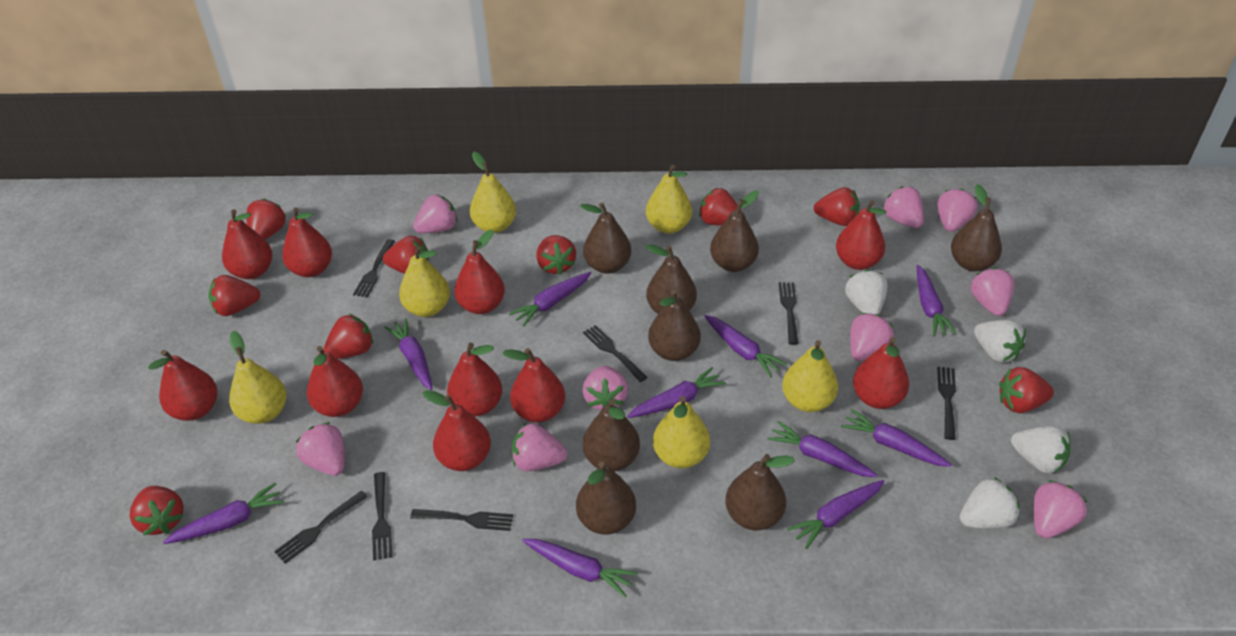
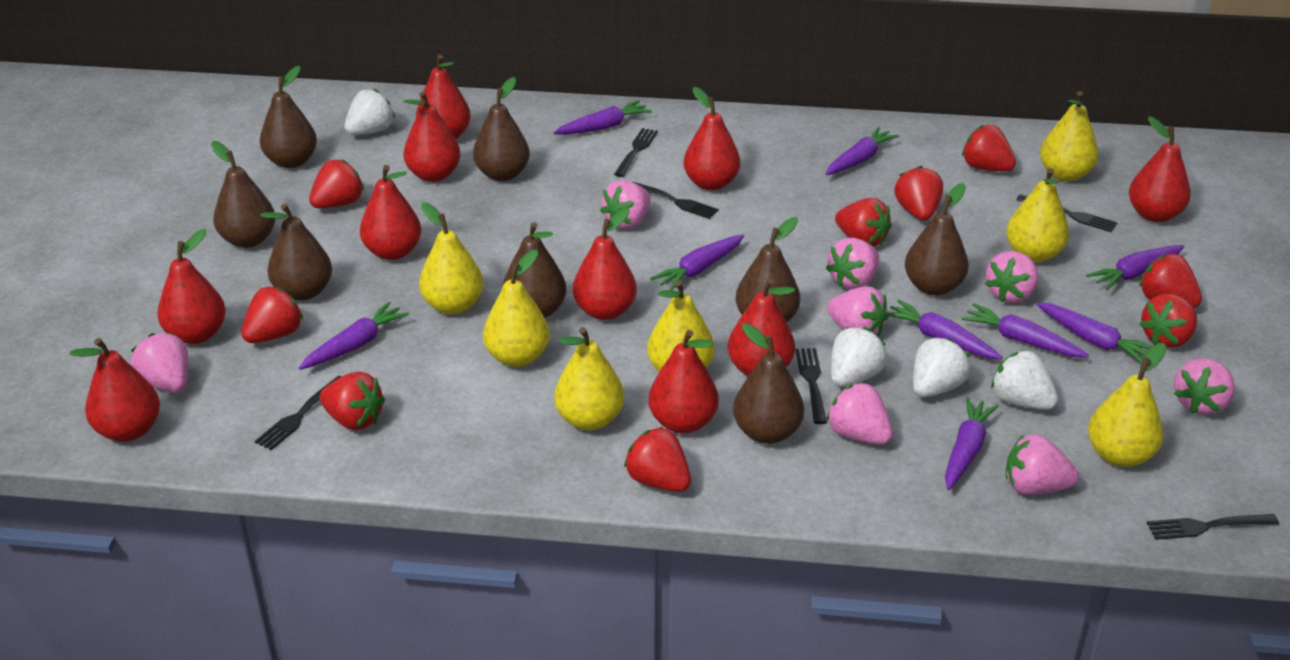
black fork: [274,491,368,563] [353,239,395,297] [372,472,392,561] [410,509,513,531] [583,325,647,382] [779,282,799,345] [937,367,956,440] = 7 -> [255,376,342,450] [614,128,658,177] [633,182,719,219] [795,348,827,424] [1016,194,1117,232] [1147,514,1279,540] = 6
pink strawberry: [296,422,345,476] [413,194,458,233] [512,424,567,471] [583,366,628,410] [850,313,894,361] [882,186,924,228] [937,189,977,232] [970,267,1014,316] [1034,480,1087,538] = 9 -> [131,333,188,393] [600,180,651,229] [826,238,879,289] [826,382,893,445] [827,287,889,337] [985,251,1038,303] [1006,434,1079,495] [1174,358,1235,415] = 8
purple carrot: [163,483,284,544] [384,318,432,390] [509,272,591,326] [522,539,637,597] [627,367,726,418] [704,315,787,377] [767,421,877,477] [787,480,884,549] [841,409,952,467] [917,265,957,336] = 10 -> [299,302,409,370] [553,100,652,135] [650,234,744,290] [825,127,899,175] [887,300,1003,359] [945,397,999,490] [962,303,1089,357] [1036,302,1152,364] [1086,245,1185,290] = 9
yellow pear: [229,331,287,424] [399,246,450,317] [470,151,516,233] [646,165,692,233] [653,396,710,469] [782,340,838,412] = 6 -> [419,202,484,315] [483,250,550,367] [554,327,624,430] [647,280,715,372] [1006,168,1069,262] [1040,91,1099,181] [1088,343,1167,467] = 7

